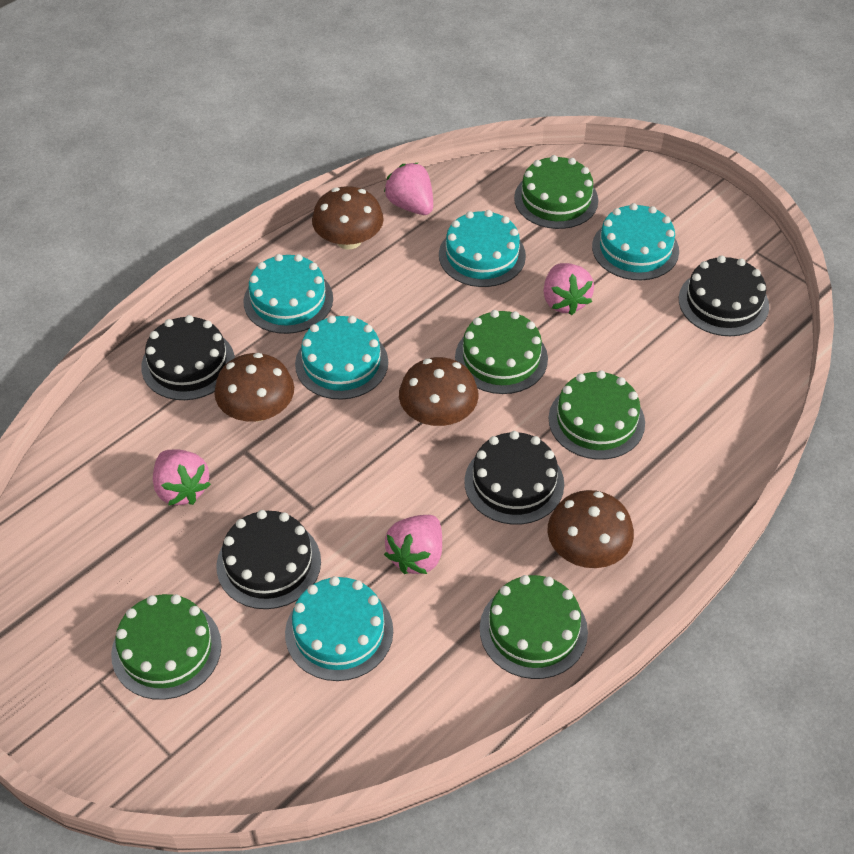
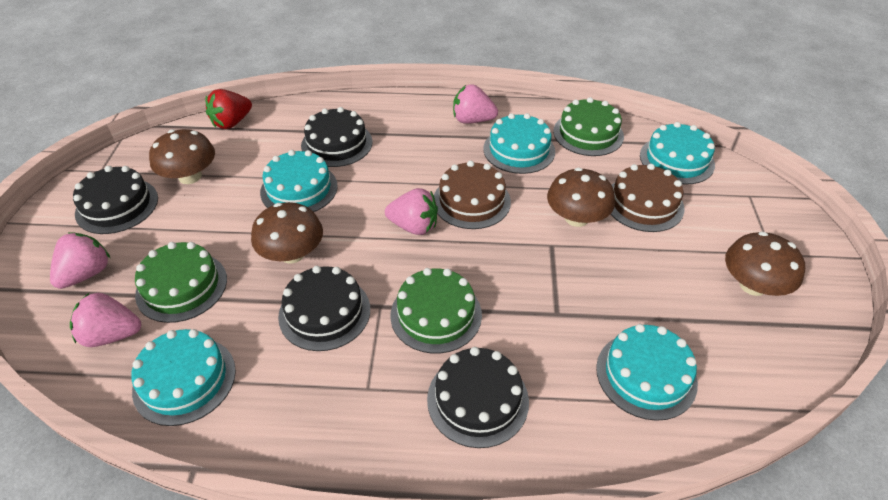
brown cake: none = 0 -> [434,161,511,229] [611,164,684,232] = 2
green cake: [111,594,222,700] [455,310,548,394] [480,575,588,679] [514,155,598,229] [548,370,645,460] = 5 -> [135,242,227,323] [390,268,482,354] [553,97,624,156] = 3
red strawberry: none = 0 -> [205,89,252,129] = 1

